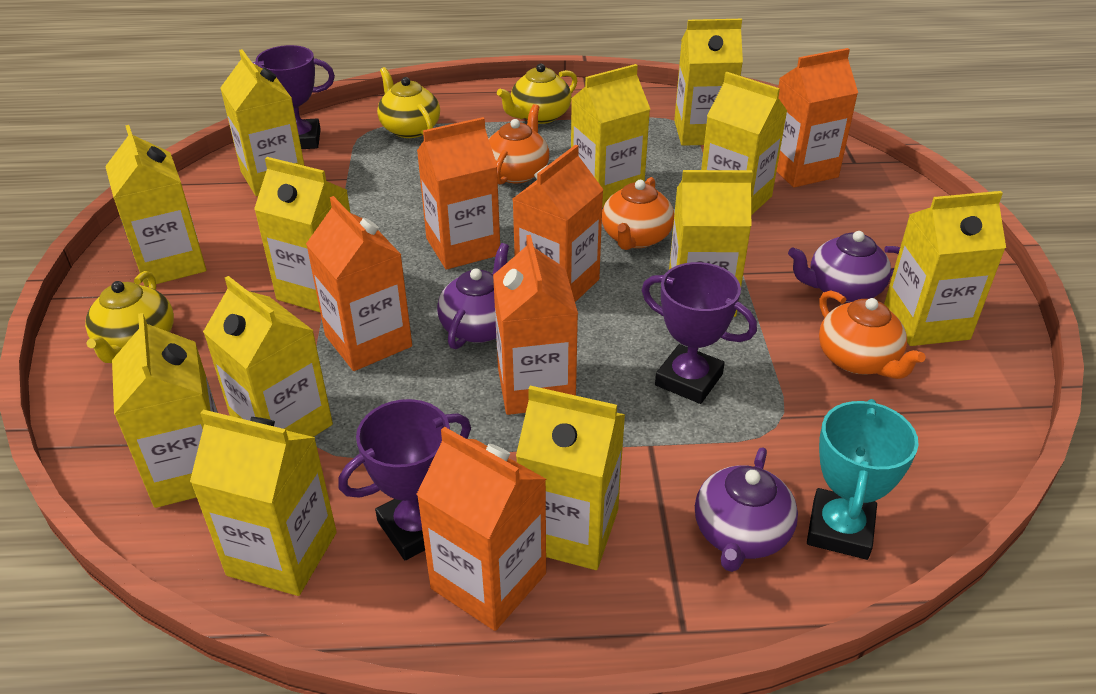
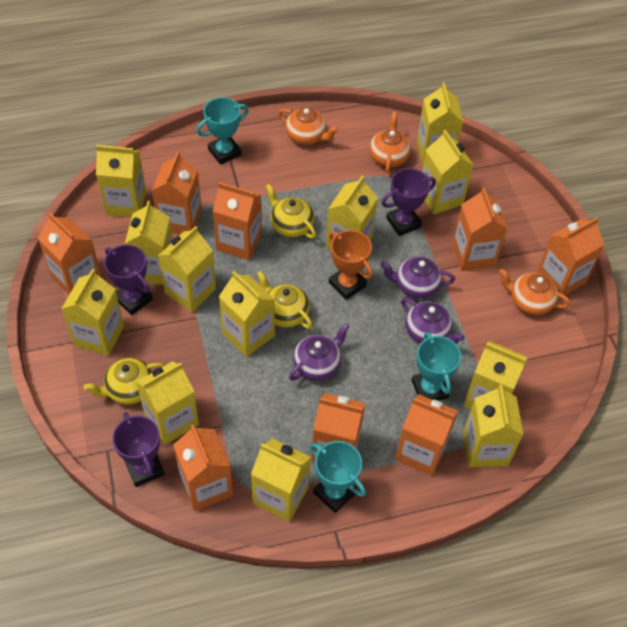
orange carton: [306,196,412,371] [416,427,546,631] [417,117,500,270] [493,235,578,415] [513,145,604,302] [776,48,858,188] = 6 -> [38,213,102,295] [152,151,202,234] [173,425,233,511] [213,182,262,260] [311,393,365,462] [395,394,458,476] [452,187,508,271] [537,218,604,298] = 8
orange trophy: none = 0 -> [329,230,373,300] = 1
turquoise trophy: [807,399,919,560] = 1 -> [196,97,249,165] [310,441,366,513] [412,332,461,401] = 3

